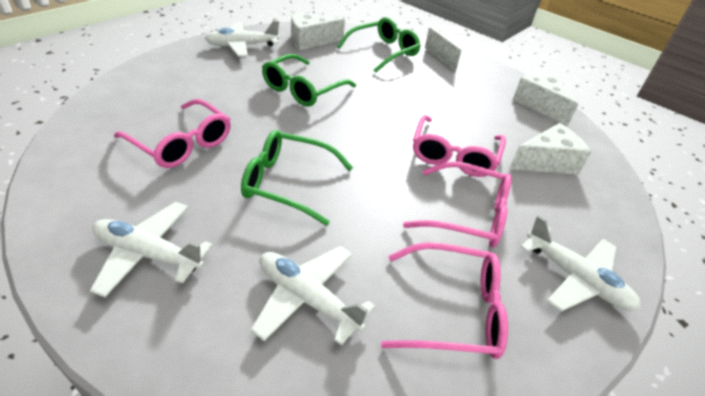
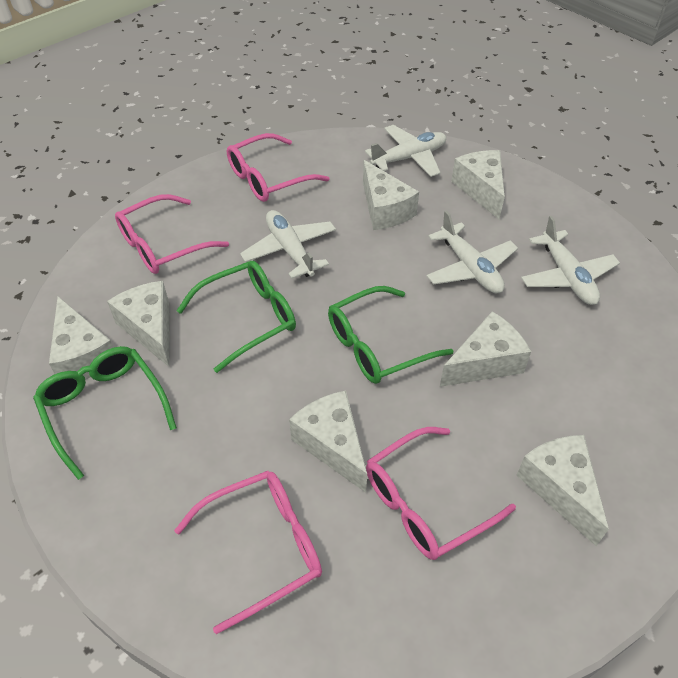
white cheese: [291,13,345,50] [425,26,463,72] [510,123,591,174] [513,72,578,126] = 4 -> [49,297,113,379] [107,281,170,367] [289,390,367,493] [363,160,419,230] [440,311,531,387] [451,150,505,219] [516,435,609,546] = 7

